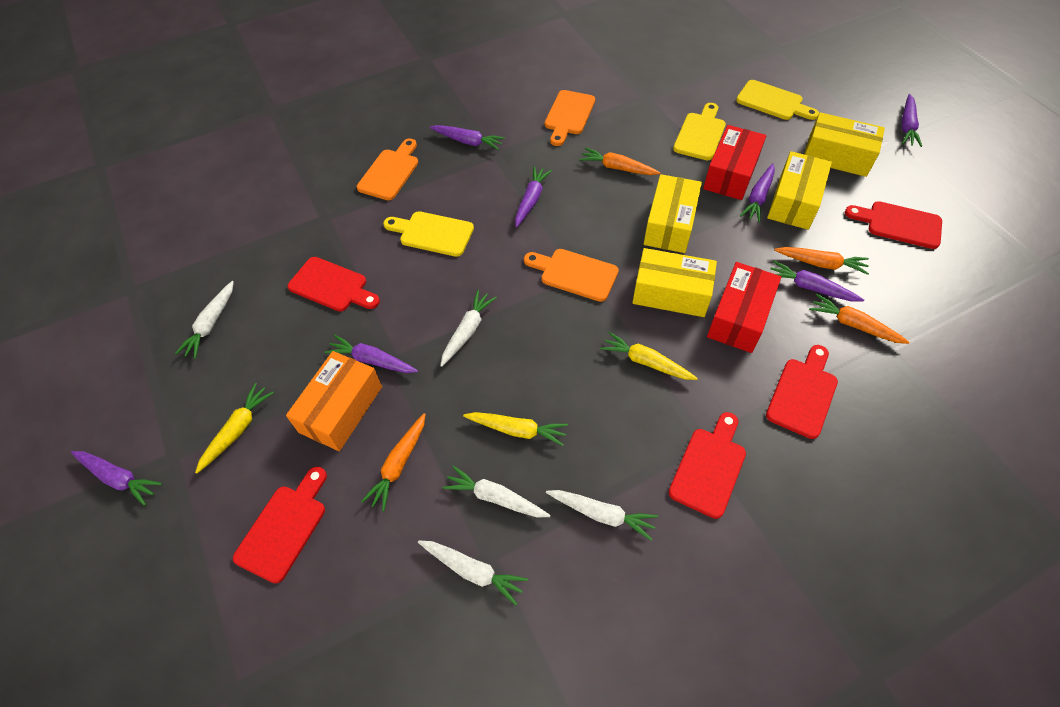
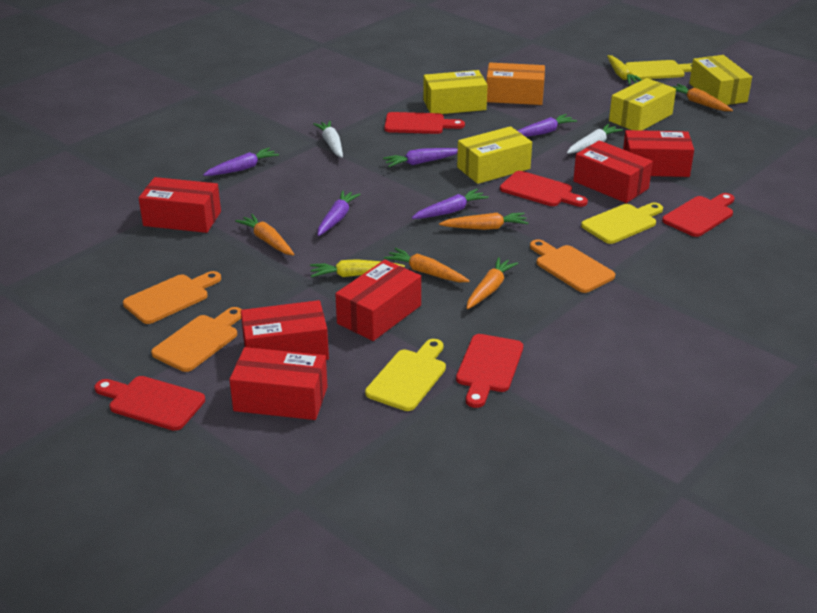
orange carrot: [361,413,426,511] [579,148,661,175] [774,247,869,275] [809,294,910,344] = 4 -> [235,214,294,255] [384,248,470,282] [439,213,528,230] [467,257,518,309] [672,84,733,111] = 5
purple carrot: [71,451,162,506] [324,335,418,373] [430,125,505,150] [515,166,552,227] [740,163,775,223] [770,261,864,302] [901,94,922,147] = 7 -> [203,148,279,176] [318,191,361,236] [383,148,458,167] [412,189,489,219] [517,114,577,137] = 5
red box: [703,125,766,200] [707,262,781,353] = 2 -> [139,177,221,233] [229,347,328,420] [241,300,329,360] [335,260,421,341] [573,140,653,203] [623,130,694,177] = 6
white carrot: [175,281,234,359] [418,540,528,605] [440,290,497,367] [442,466,551,517] [546,490,658,541] = 5 -> [313,121,343,158] [567,124,623,154] = 2
yellow carrot: [195,383,274,474] [463,412,568,446] [600,332,698,380] = 3 -> [310,259,405,278] [607,55,642,85] = 2

